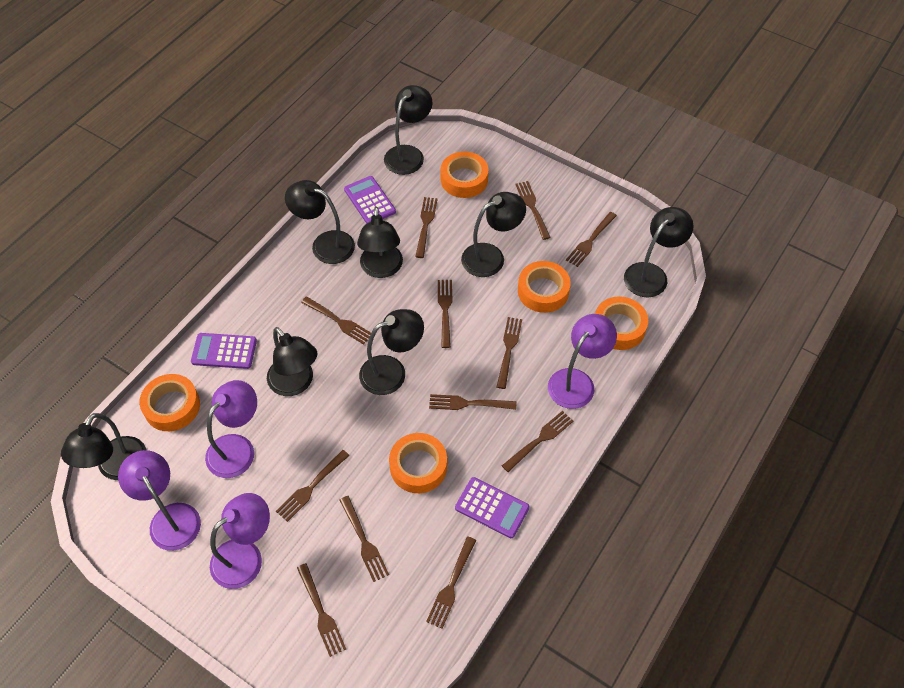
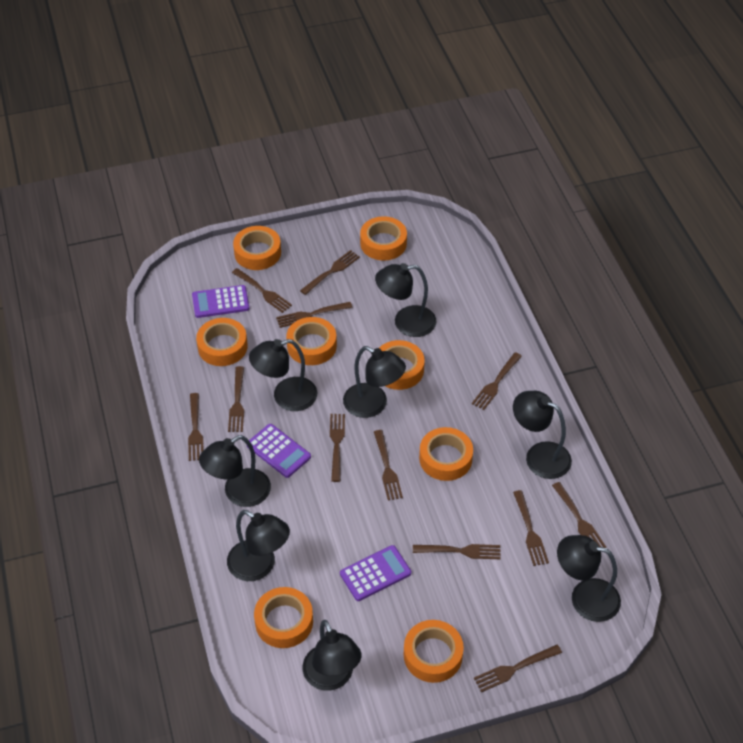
orange tape: [140,374,200,431] [389,433,447,493] [440,152,488,198] [518,261,571,313] [595,297,648,350] = 5 -> [196,318,248,366] [233,226,281,270] [254,587,313,648] [286,317,337,365] [360,216,407,261] [379,340,425,390] [404,620,464,683] [419,427,473,481] = 8
purple lamp: [118,450,201,551] [205,380,257,478] [210,493,270,589] [548,314,617,409] = 4 -> none = 0

